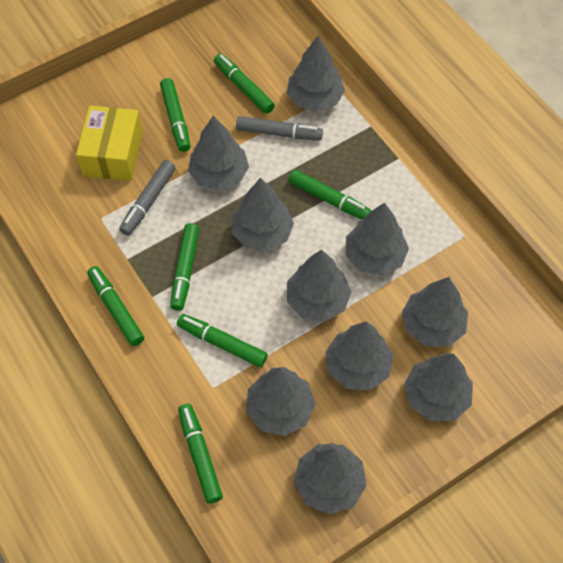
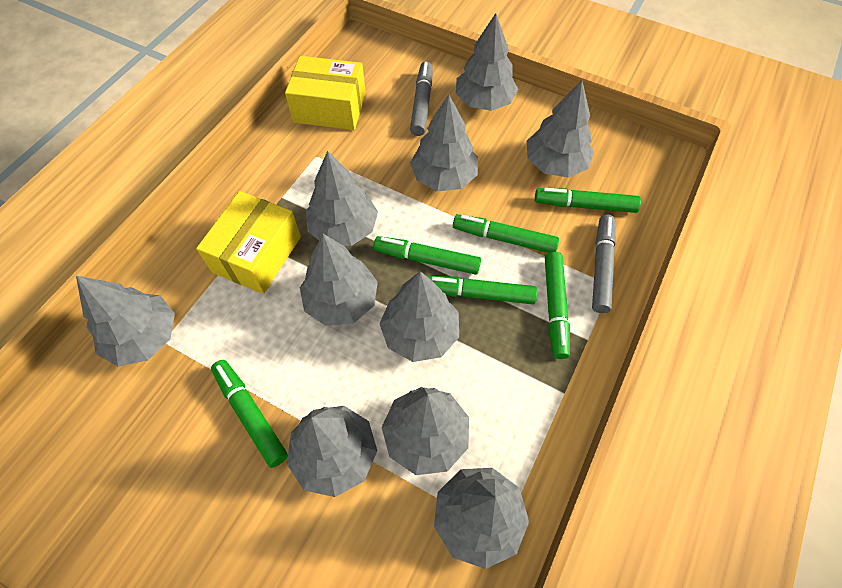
green marker: [87,266,144,346] [160,78,190,152] [170,223,199,311] [177,314,268,367] [178,404,223,504] [214,54,275,114] [288,169,371,220] = 7 -> [211,360,288,468] [374,236,481,275] [427,276,538,304] [453,214,559,253] [535,188,641,213] [545,252,570,359] = 6
yellow box: [76,106,143,181] = 1 -> [196,191,301,294] [285,56,366,130] = 2

